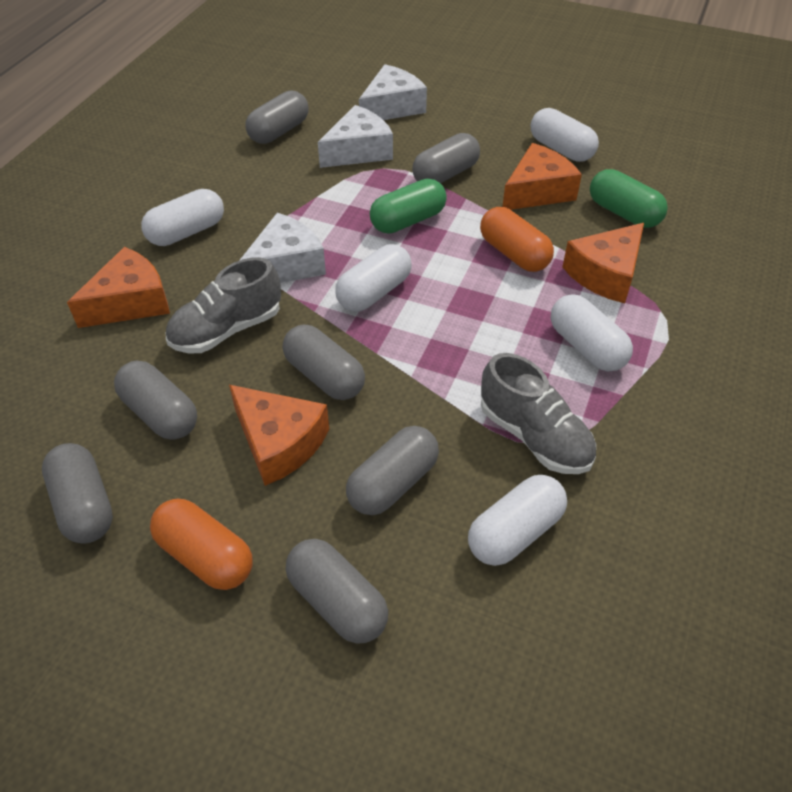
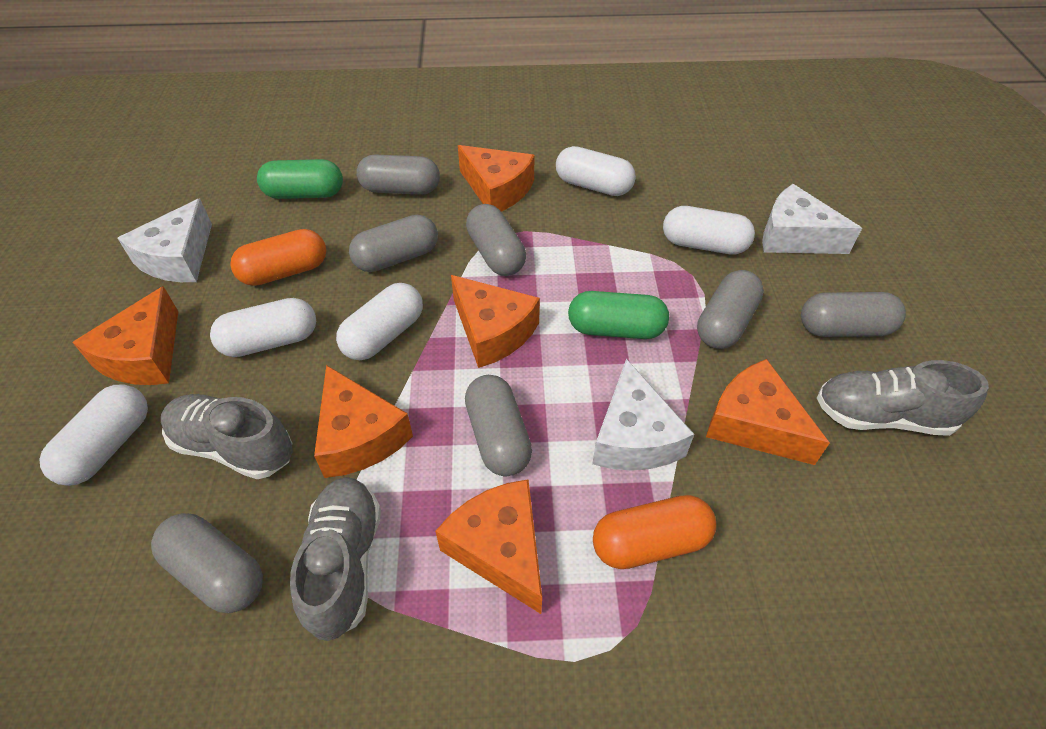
grey shoe: [166,257,281,353] [481,353,596,474] = 2 -> [161,394,293,479] [290,477,381,641] [817,360,989,436] = 3
orange cheese: [67,247,170,328] [229,385,329,486] [502,143,582,210] [562,223,644,303] = 4 -> [72,286,178,385] [314,365,413,478] [435,480,542,614] [451,275,540,368] [458,145,535,212] [706,359,830,465] = 6

